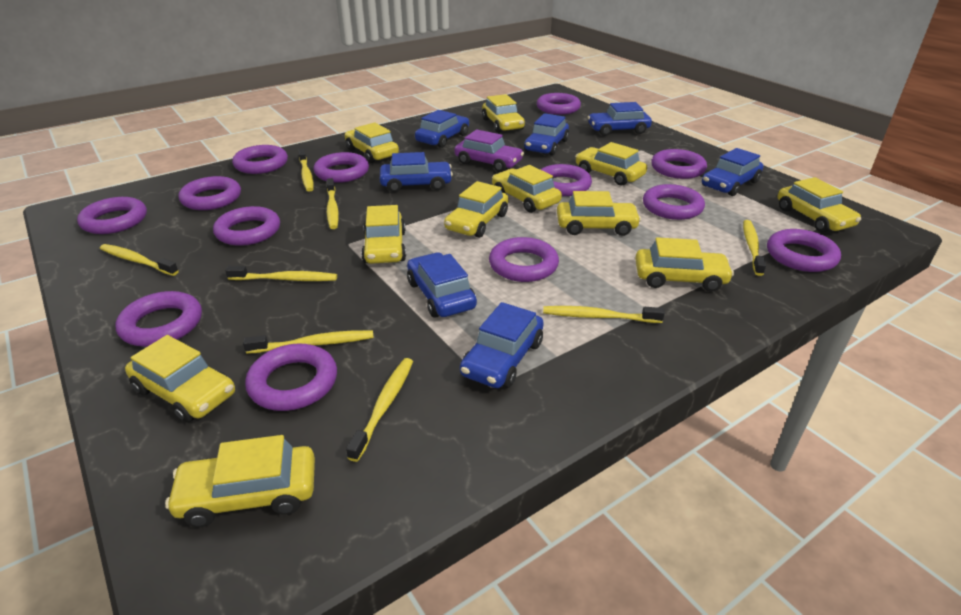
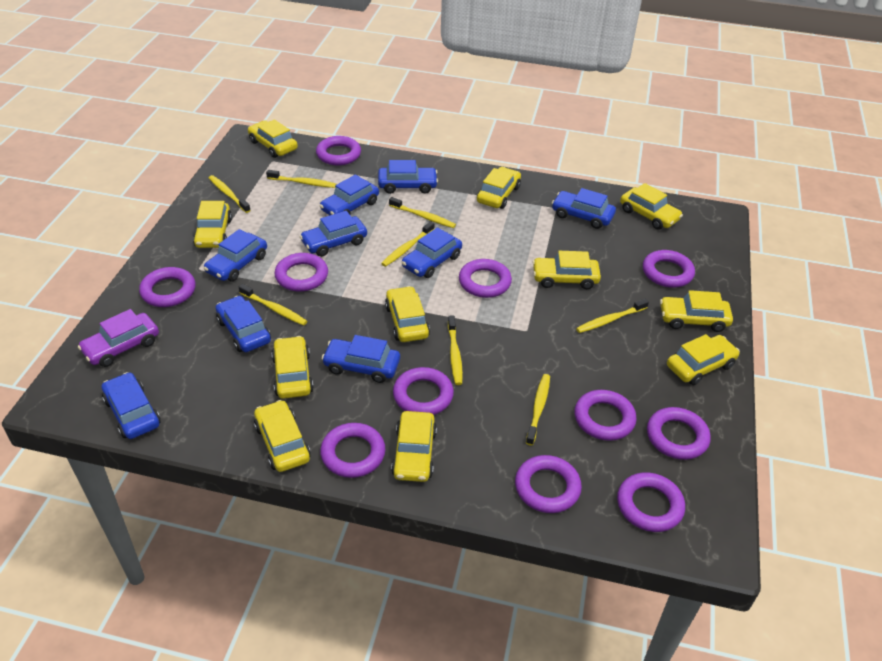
blue car: [380,152,453,192] [407,253,477,318] [415,110,469,148] [460,302,544,388] [524,113,569,156] [588,102,652,136] [702,148,763,196] = 7 -> [102,372,161,439] [204,229,267,281] [216,296,271,352] [300,211,367,257] [320,174,379,215] [322,335,400,383] [378,160,438,194] [402,227,462,278] [552,188,616,229] = 9
purple ring: [77,197,147,234] [115,291,202,347] [179,176,241,210] [213,206,280,246] [232,145,288,174] [245,344,337,411] [313,152,369,183] [489,237,559,282] [537,93,581,115] [540,164,592,196] [643,184,705,220] [651,149,707,179] [767,229,841,272] = 13 -> [139,267,195,307] [274,253,328,292] [316,136,361,165] [320,423,385,478] [393,367,454,415] [459,259,512,298] [515,455,582,513] [574,390,637,441] [617,472,685,532] [643,250,695,288] [647,407,711,460] = 11

